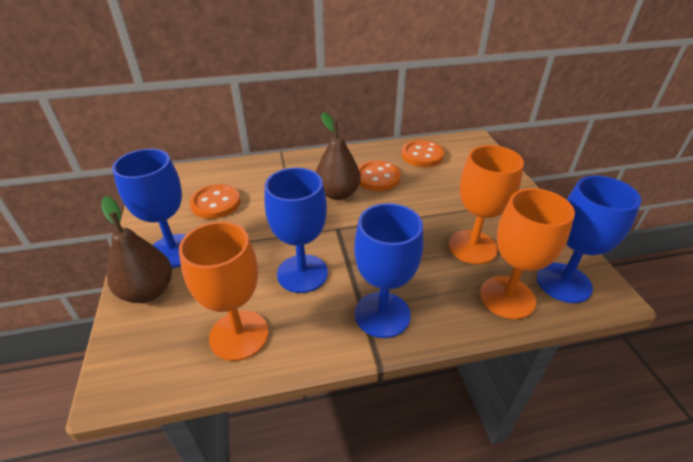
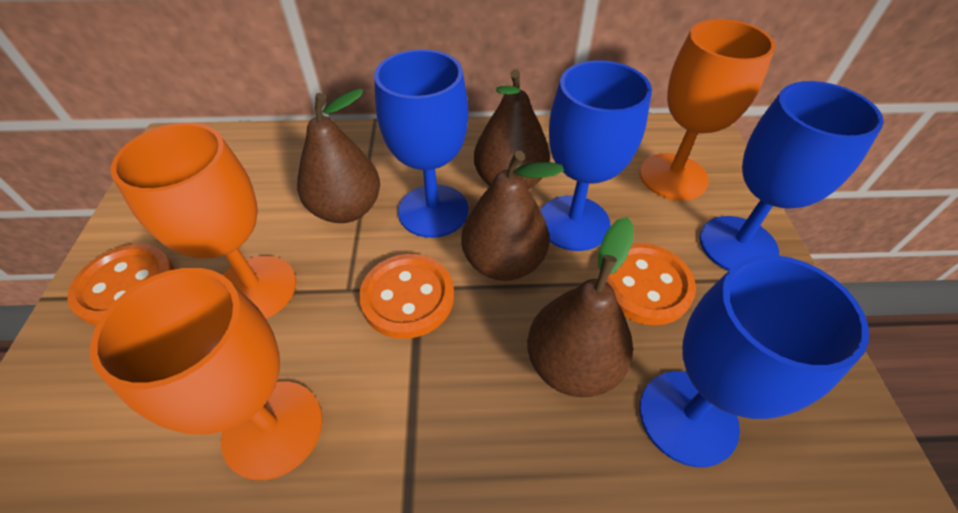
brown pear: [101,196,172,303] [316,112,361,200] = 2 -> [297,88,380,223] [461,151,564,281] [474,69,550,189] [527,217,634,397] = 4

